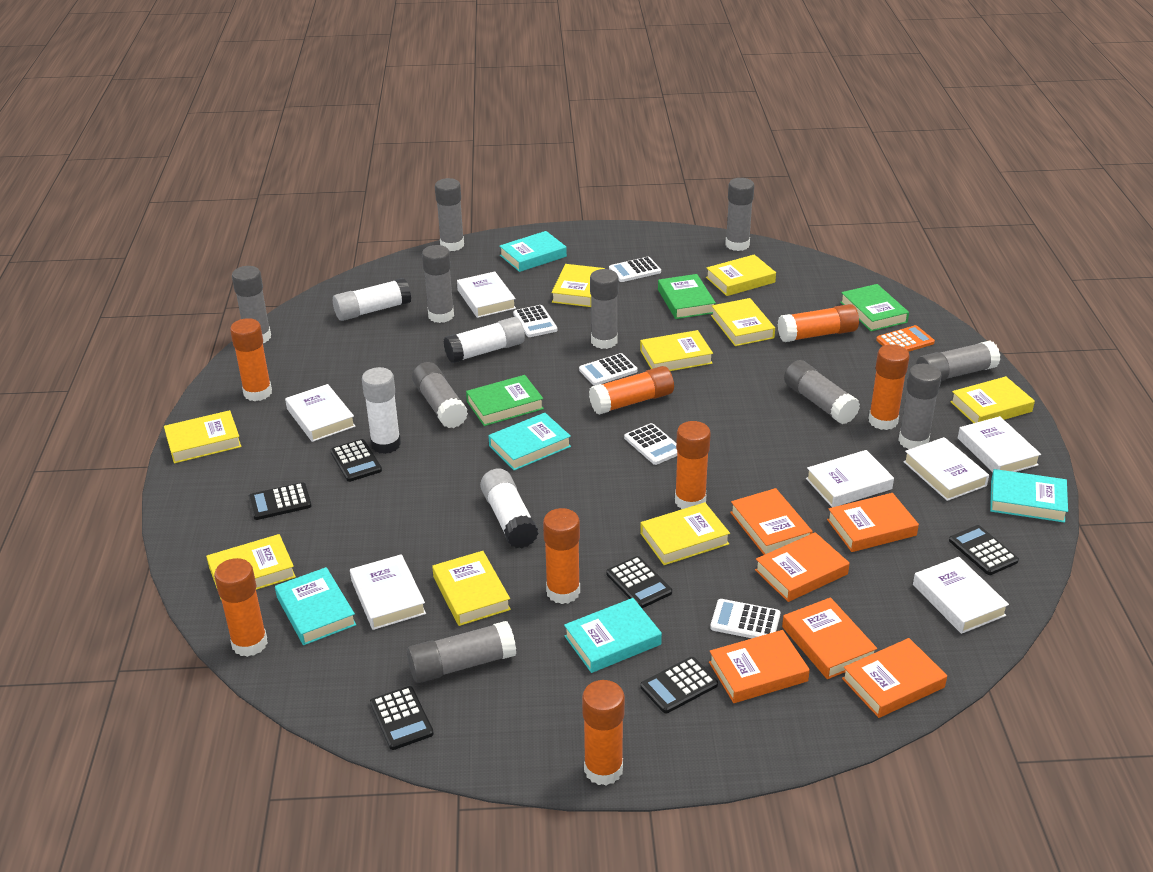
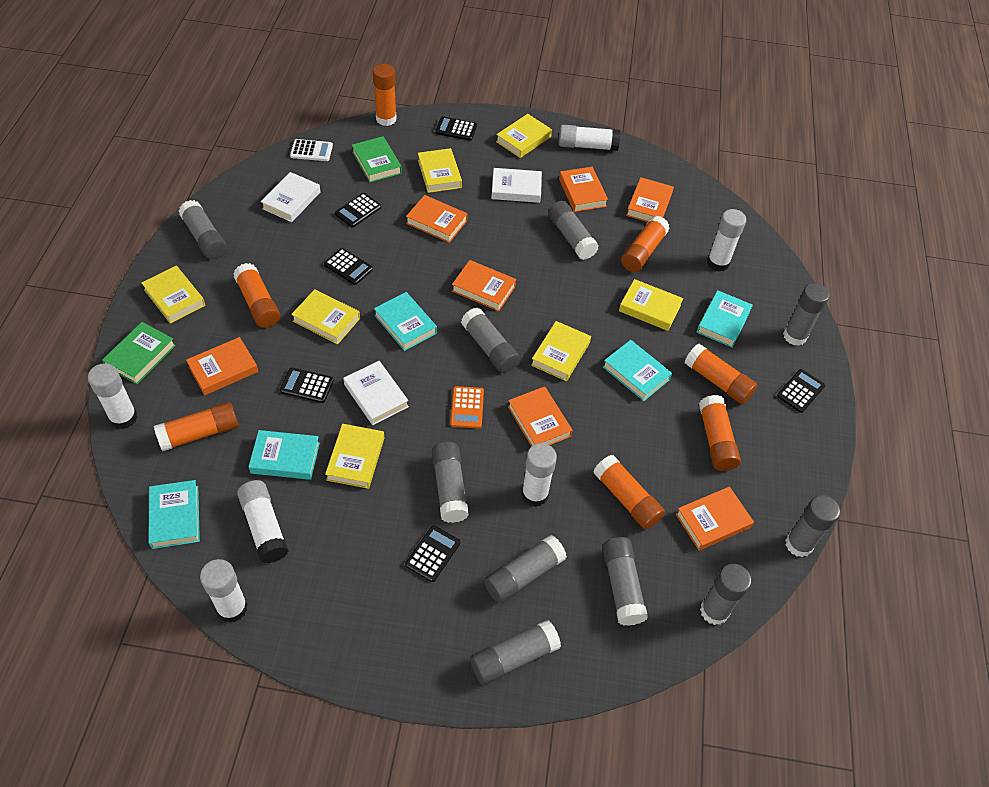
green book: [466,375,544,426] [658,274,716,319] [840,284,909,331] = 3 -> [102,322,176,384] [352,136,402,183] = 2
orange book: [709,630,810,703] [730,488,813,555] [755,532,850,602] [782,597,877,679] [827,493,919,552] [842,638,947,718] = 6 -> [186,337,258,395] [406,195,468,243] [452,260,516,311] [508,386,573,447] [559,167,608,212] [626,177,674,222] [676,486,754,551] = 7
orange glue stick: [214,558,268,657] [230,318,272,401] [543,508,580,604] [582,680,625,785] [589,366,674,415] [675,421,711,509] [778,304,859,342] [869,344,909,430] = 8 -> [154,402,238,452] [233,263,280,328] [373,64,397,126] [593,455,665,529] [621,215,670,272] [685,344,757,404] [699,395,741,471] = 7
white book: [285,384,356,442] [350,554,426,630] [457,271,516,318] [806,450,894,507] [903,437,989,501] [913,557,1009,634] [958,416,1041,472] = 7 -> [261,172,320,222] [343,361,409,425] [491,168,542,203] = 3
white calculator: [513,305,558,337] [579,353,638,386] [609,257,661,282] [624,423,677,465] [710,599,780,638] = 5 -> [290,139,333,161] = 1
white glue stick: [333,278,411,321] [362,367,401,454] [444,317,525,363] [480,469,539,548] = 4 -> [88,363,138,429] [200,559,248,622] [237,480,288,563] [521,443,557,507] [559,125,620,151] [707,209,746,272] = 6
yellow book: [164,410,242,463] [206,534,296,599] [432,551,511,626] [551,264,605,307] [640,330,713,371] [640,502,730,565] [706,254,776,296] [711,298,775,346] [950,376,1035,423] = 9 -> [141,266,205,324] [291,289,360,344] [325,424,384,489] [418,148,462,193] [496,114,552,158] [531,321,591,381] [619,279,683,331] = 7

